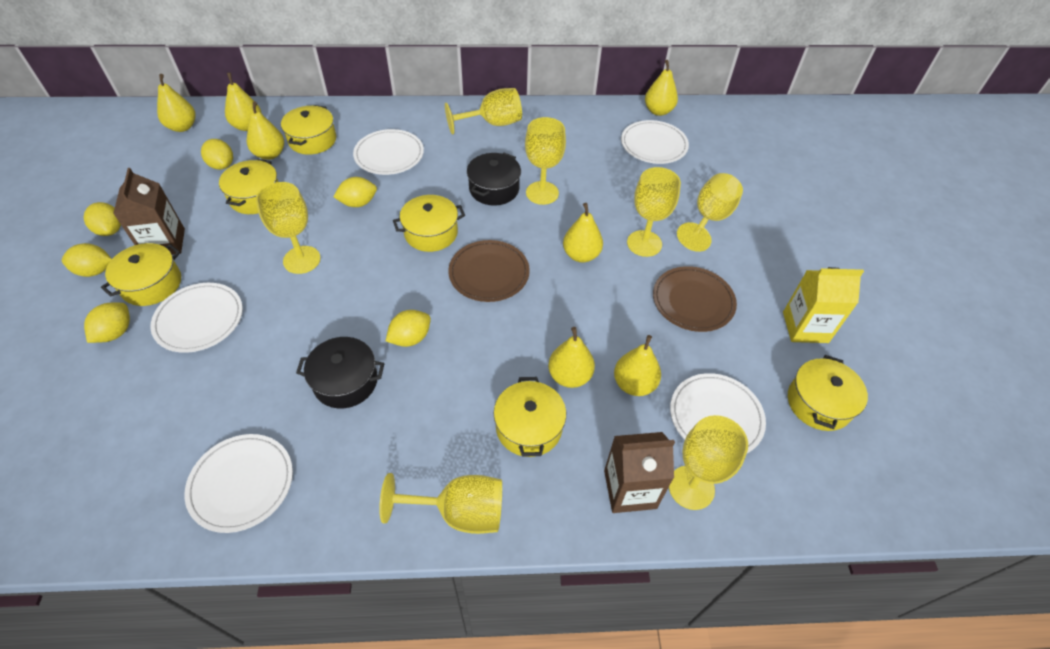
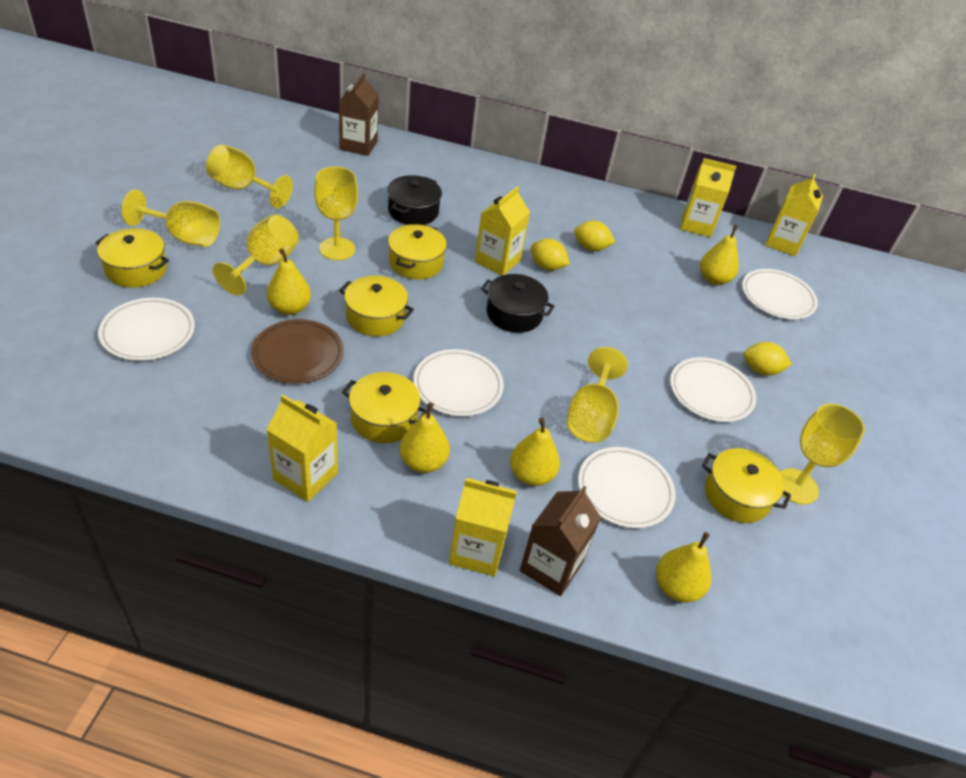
brown plate: [448,240,530,302] [653,266,737,332] = 2 -> [251,319,344,384] = 1
yellow carton: [783,267,864,343] = 1 -> [266,394,338,502] [449,478,517,577] [475,186,530,276] [680,158,737,237] [765,174,823,256] = 5
yellow goblet: [256,182,321,274] [379,473,502,534] [445,88,522,135] [525,117,566,205] [627,167,681,257] [669,415,748,510] [677,173,743,252] = 7 -> [122,189,220,247] [206,145,293,209] [213,214,299,296] [314,166,358,260] [567,347,628,442] [780,404,865,505] = 6
yellow lemon: [62,243,112,277] [84,202,121,236] [84,303,130,343] [201,139,233,170] [333,177,377,207] [386,310,431,347] = 6 -> [531,239,570,271] [574,221,615,251] [743,342,792,376] = 3
yellow pear: [157,74,196,132] [225,72,262,131] [247,101,284,160] [548,327,595,388] [563,203,603,263] [614,335,661,396] [645,60,678,116] = 7 -> [267,248,311,315] [400,402,450,473] [510,417,560,486] [656,532,712,602] [700,225,739,285] = 5
yellow pot: [101,243,181,306] [219,159,278,214] [281,105,336,155] [393,195,465,252] [494,377,566,457] [788,355,868,431] = 6 -> [95,228,169,288] [339,276,414,336] [342,372,427,443] [388,224,447,279] [702,448,791,523] = 5

